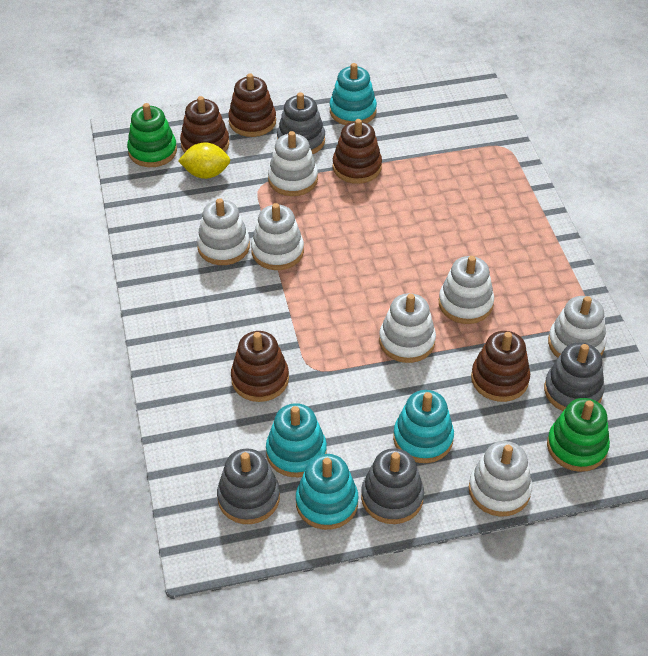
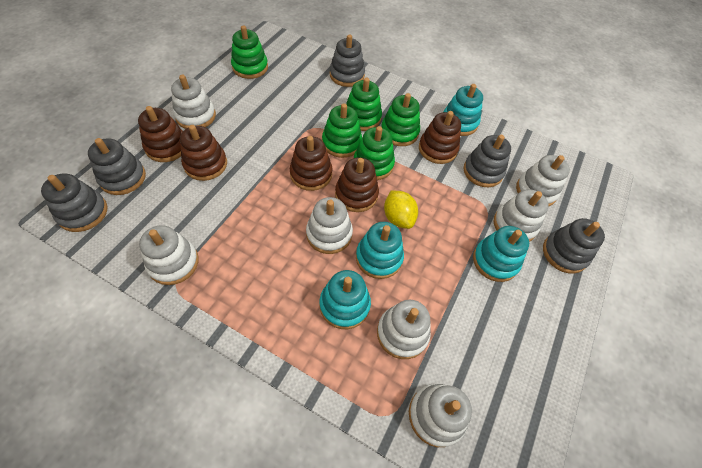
green stacking toy: [127,103,177,167] [547,398,610,472] = 2 -> [231,25,268,79] [322,104,362,158] [346,78,382,131] [354,126,395,180] [381,93,420,146] = 5
grey stacking toy: [217,449,280,524] [277,92,325,155] [361,448,424,524] [544,343,605,411] = 4 -> [41,173,107,232] [88,138,146,195] [330,34,365,87] [464,135,511,187] [543,218,605,273] = 5

